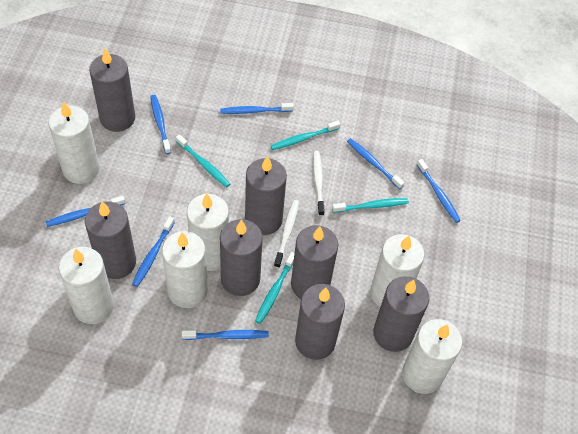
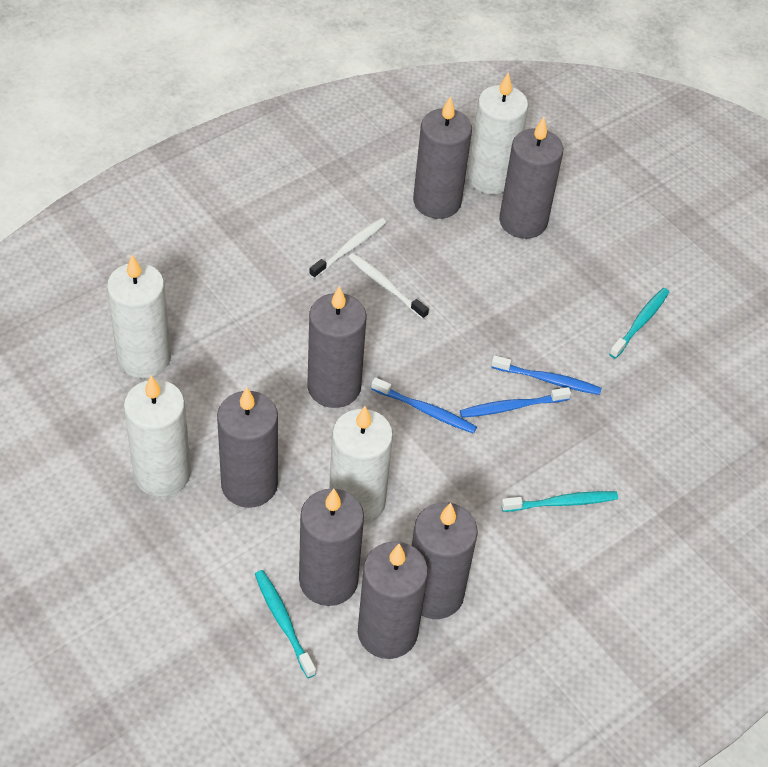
blue toothbrush: [46,196,125,227] [132,216,175,287] [150,95,171,154] [182,330,269,340] [220,103,294,114] [347,138,405,189] [417,159,461,223] = 7 -> [371,377,477,434] [460,387,571,418] [491,355,602,395] = 3
turquoise toothbrush: [176,134,230,188] [255,252,294,324] [271,121,340,150] [332,198,409,213] = 4 -> [255,570,316,678] [501,491,618,512] [609,288,669,359] = 3
white candle: [49,101,100,184] [59,247,114,324] [162,231,208,308] [187,194,229,271] [370,234,425,307] [402,319,463,394] = 6 -> [107,255,171,378] [124,376,191,497] [329,406,393,525] [468,72,528,194] = 4

